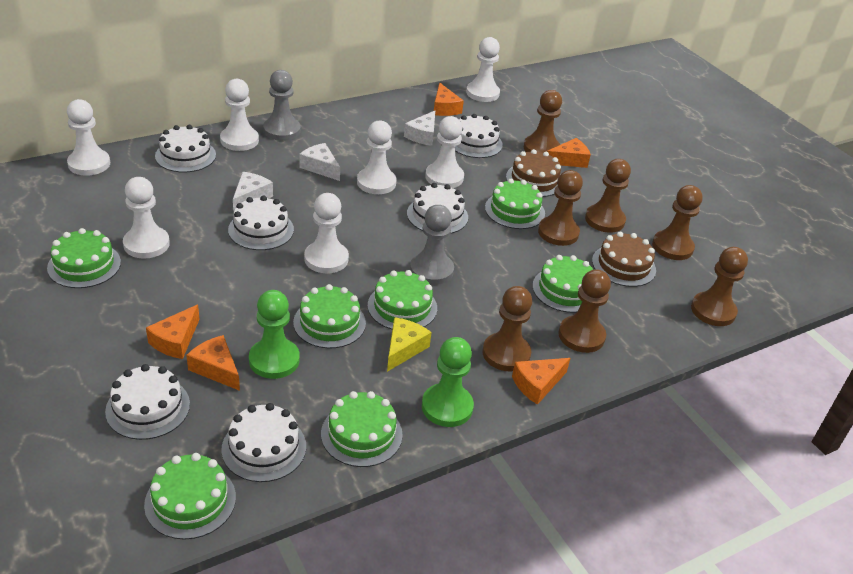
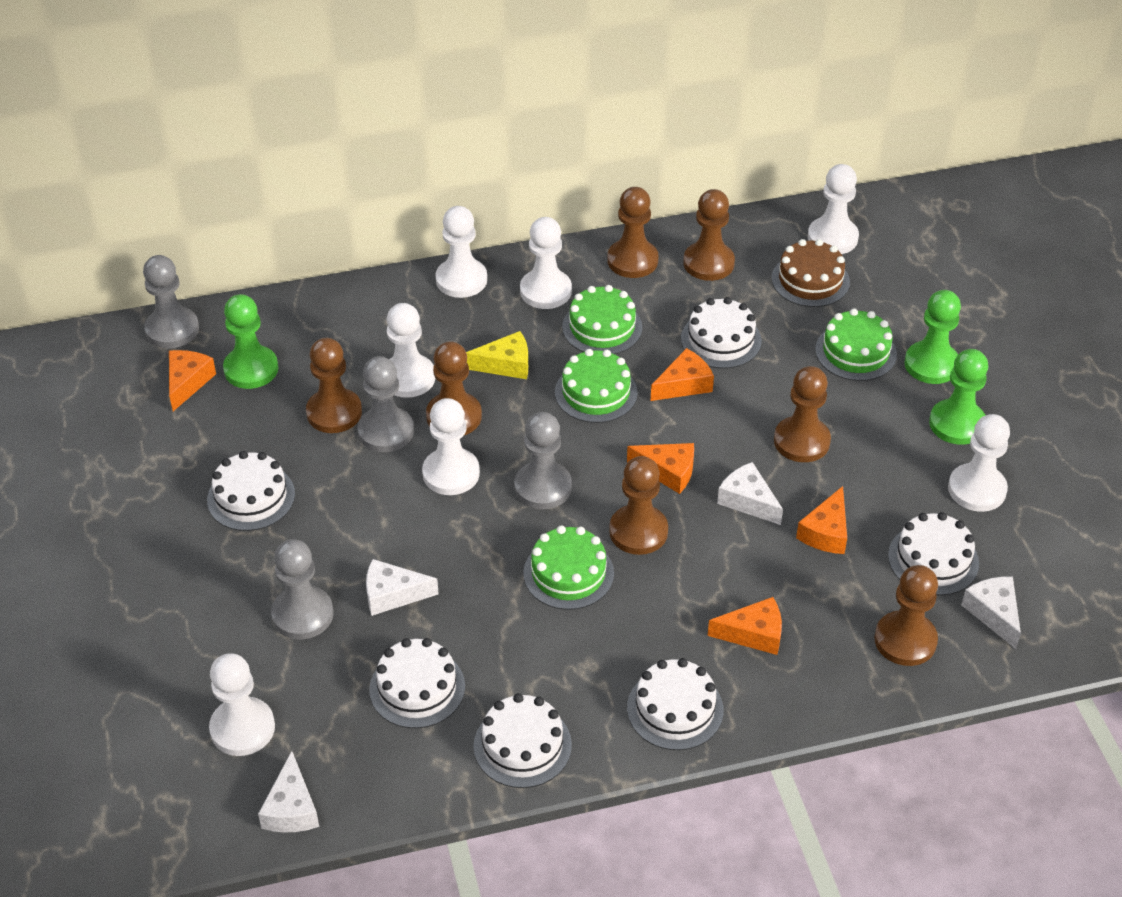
brown cake: [506,149,561,197] [592,232,656,287] = 2 -> [771,239,850,307] = 1
green cake: [47,228,121,288] [144,453,236,540] [293,284,366,349] [321,391,403,467] [368,270,437,329] [485,179,545,229] [533,255,594,313] = 7 -> [523,525,614,610] [555,349,638,423] [562,285,642,354] [815,308,897,381] = 4
green pawn: [249,290,300,379] [422,337,474,427] = 2 -> [223,294,279,389] [904,290,961,384] [929,349,988,445] = 3
grey pawn: [263,70,301,141] [410,205,454,285] = 2 -> [143,255,199,348] [271,539,334,639] [357,356,414,452] [514,412,572,509] = 4
white cheese: [233,172,273,213] [299,143,340,181] [404,111,435,146] = 3 -> [258,751,319,833] [366,559,439,616] [717,462,783,525] [961,576,1021,649] = 4

